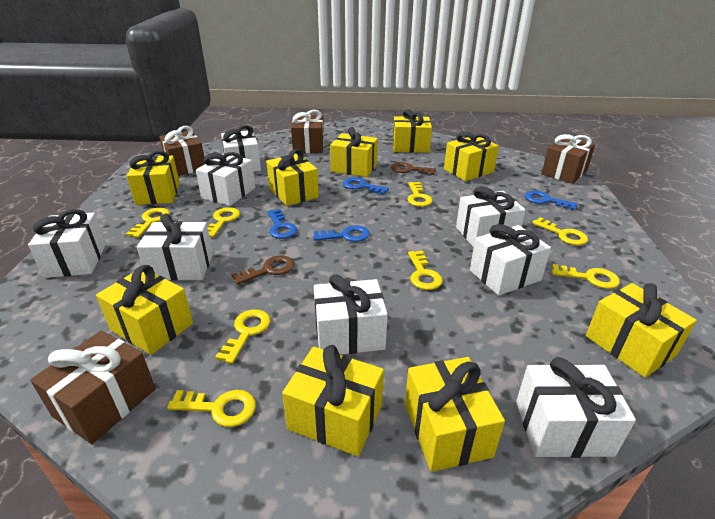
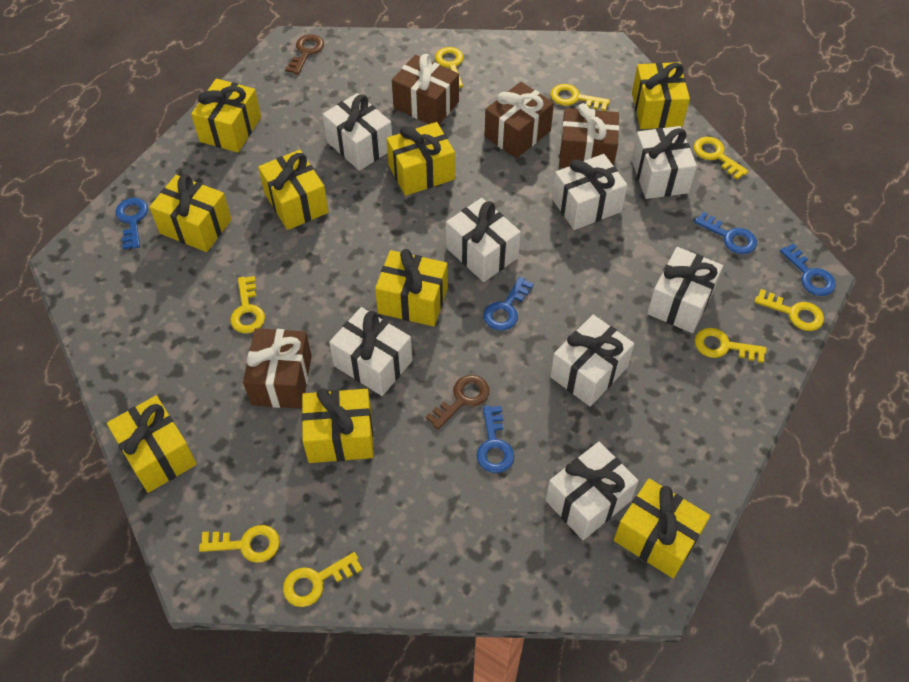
blue key: [267,209,297,239] [313,225,370,242] [343,177,389,195] [525,191,578,210] = 4 -> [115,198,148,250] [477,405,514,473] [483,277,534,331] [694,211,757,254] [780,243,836,296] = 5

